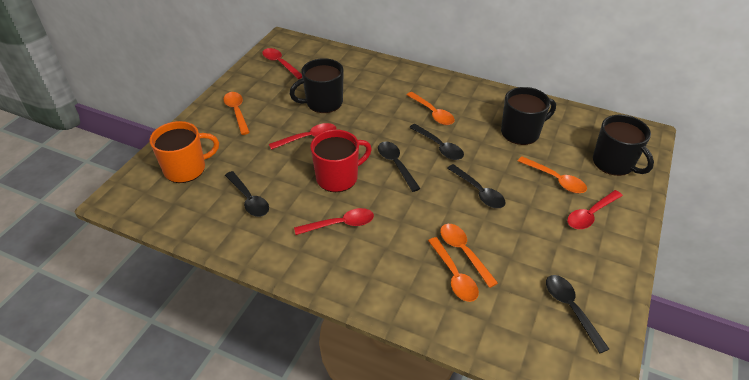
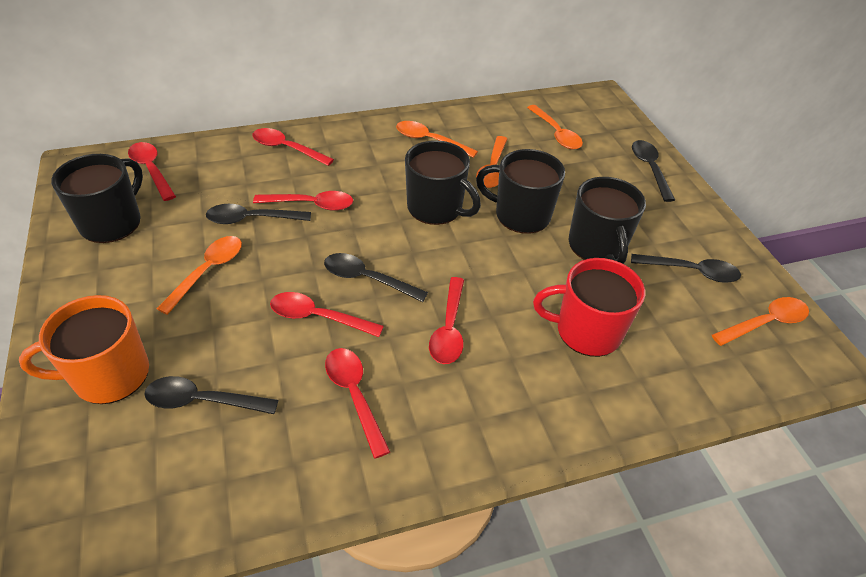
black mug: [290,58,344,113] [501,87,556,145] [593,115,654,176] = 3 -> [51,154,143,243] [405,140,481,225] [476,149,565,234] [569,177,646,264] = 4
red spoon: [262,48,302,79] [269,123,337,150] [294,208,374,235] [567,190,623,229] = 4 -> [128,142,176,201] [252,128,334,166] [253,191,353,211] [270,292,384,337] [325,348,390,459] [429,277,464,364] = 6

